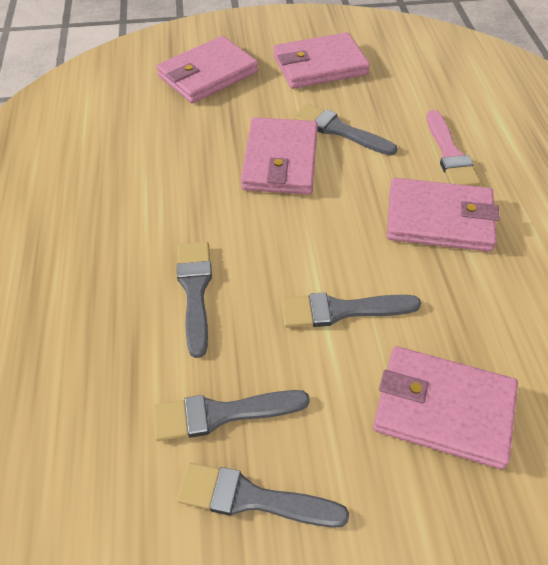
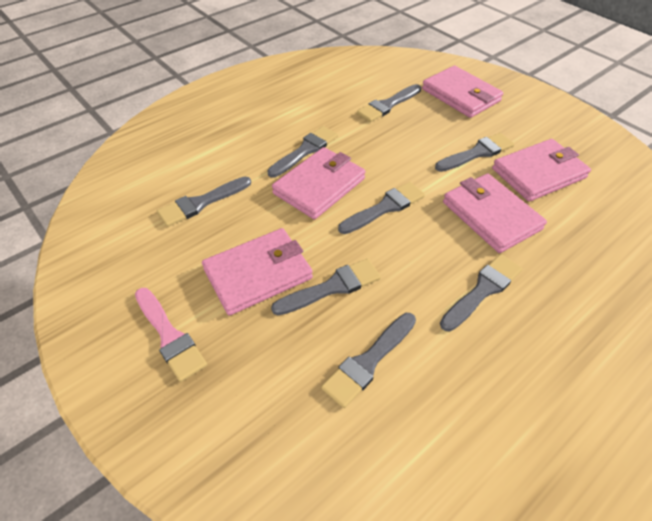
grey brush: [153,390,310,441] [177,242,212,358] [177,462,349,528] [281,292,421,328] [293,103,398,156] = 5 -> [157,177,251,227] [267,126,338,178] [271,259,381,315] [321,313,416,408] [338,182,425,234] [357,84,421,122] [435,133,514,172] [440,254,522,331] = 8

